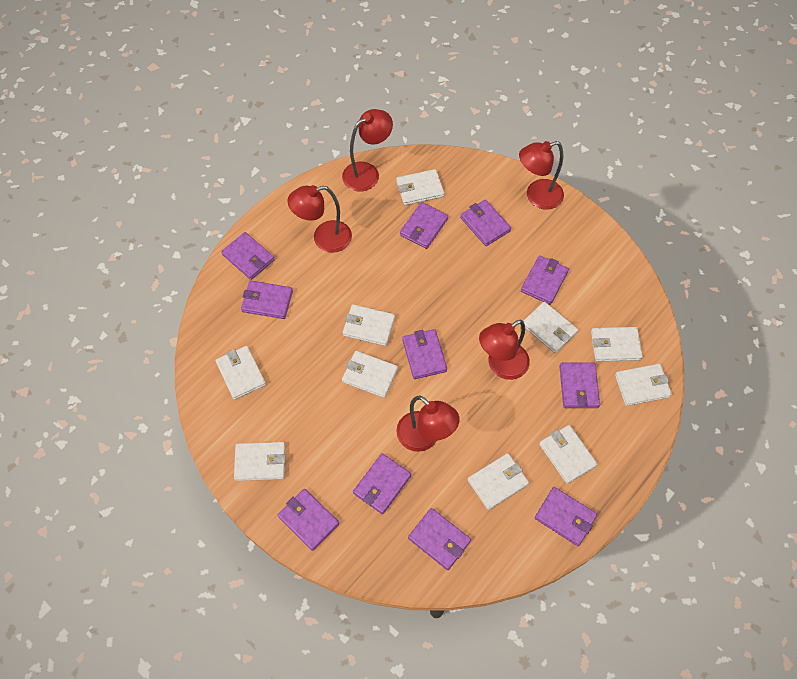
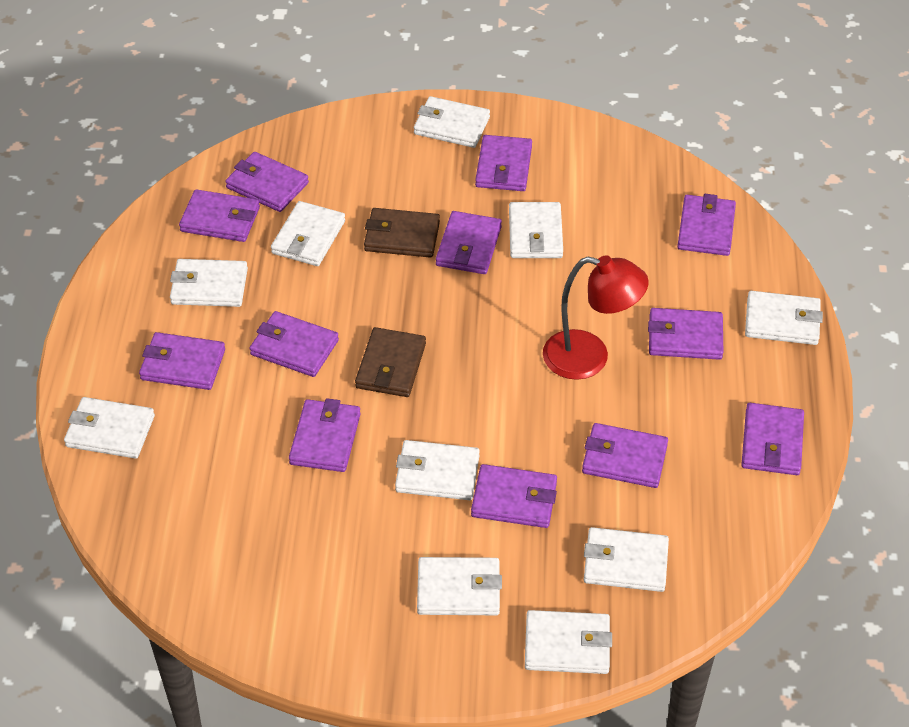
brown wallet: none = 0 -> [355,327,426,397] [364,208,440,258] = 2
purple wallet: [221,232,275,280] [241,281,293,319] [278,489,339,551] [353,453,411,514] [400,202,448,249] [402,329,447,379] [408,508,471,570] [460,199,511,246] [521,256,569,305] [534,487,597,546] [559,362,600,408] = 11 -> [139,332,225,390] [179,189,260,242] [225,152,309,212] [250,311,339,377] [289,398,361,472] [436,211,502,274] [471,464,557,528] [475,135,532,191] [582,423,668,488] [648,308,723,360] [677,194,736,256] [741,403,804,475] = 12
red lamp: [288,185,352,253] [342,109,393,192] [396,396,460,452] [479,320,530,380] [519,141,564,210] = 5 -> [543,255,649,380] = 1

